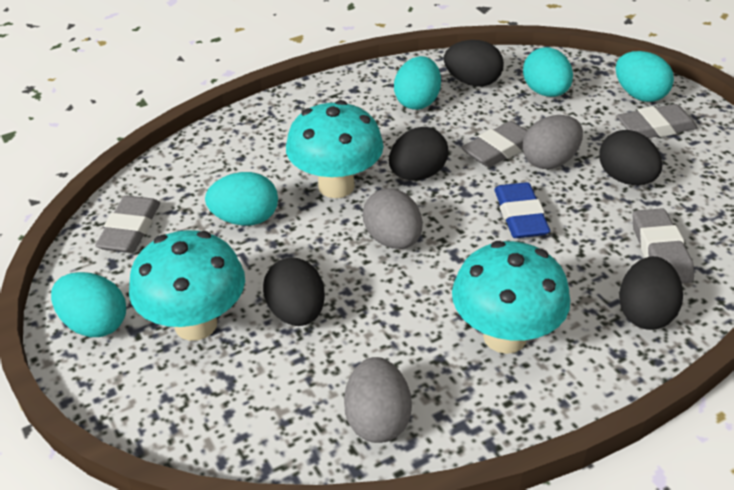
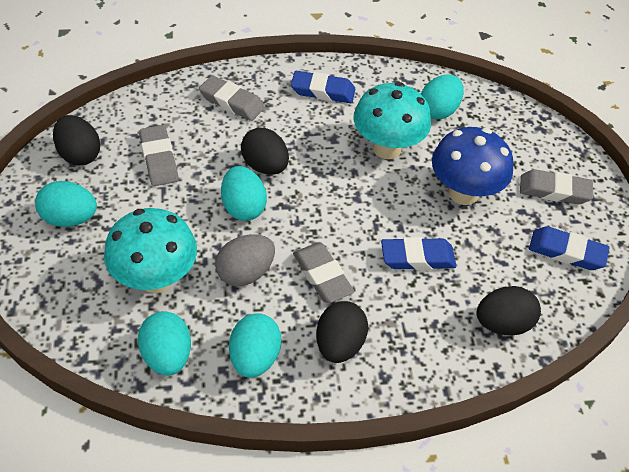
black egg: [263,257,325,326] [389,127,449,180] [444,40,504,86] [599,130,662,185] [619,256,683,330] = 5 -> [53,115,100,165] [241,128,289,175] [316,301,368,363] [477,286,541,335] = 4
blue eraser: [494,182,550,238] = 1 -> [291,71,355,103] [381,237,456,270] [529,226,610,270] = 3
blue mushroom: none = 0 -> [432,127,514,205] = 1
grey egg: [344,357,412,443] [363,188,422,249] [523,115,583,169] = 3 -> [215,234,275,286] = 1
turquoise mushroom: [129,230,245,341] [286,100,383,198] [452,241,570,354] = 3 -> [104,208,197,293] [353,82,431,159] = 2

